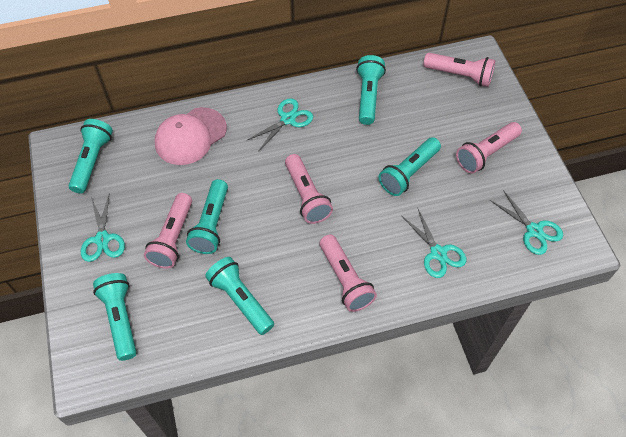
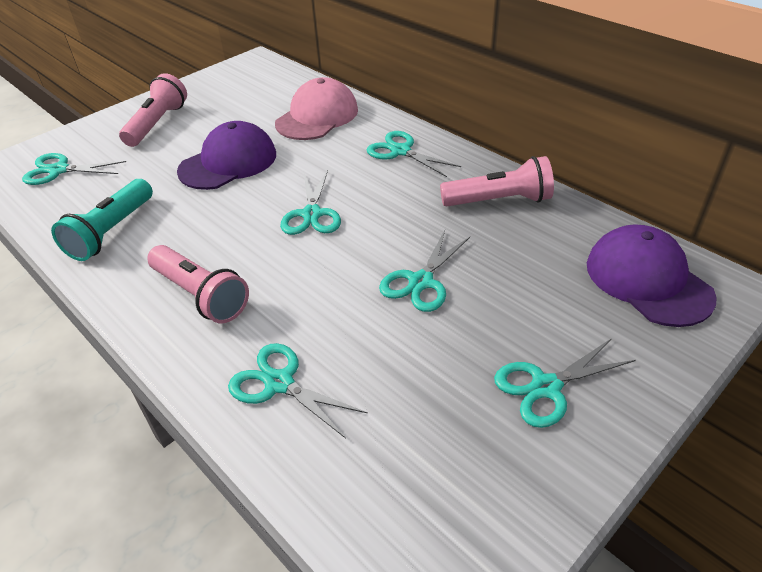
pink flashlight: [144,193,192,269] [285,154,333,224] [320,235,377,312] [423,53,495,87] [456,122,522,174] = 5 -> [119,73,187,147] [147,245,249,324] [440,156,554,206] = 3
purple cap: none = 0 -> [177,121,276,190] [587,224,717,327] = 2
turquoise flashlight: [68,119,113,193] [93,273,137,361] [186,179,228,254] [205,257,274,335] [356,55,386,125] [379,137,441,196] = 6 -> [51,179,153,261] = 1
turquoise scissors: [81,195,125,262] [246,98,313,150] [402,209,467,278] [490,190,563,255] = 4 -> [22,153,126,185] [228,343,368,439] [280,170,341,235] [367,131,461,177] [379,230,470,312] [494,338,636,428] = 6

